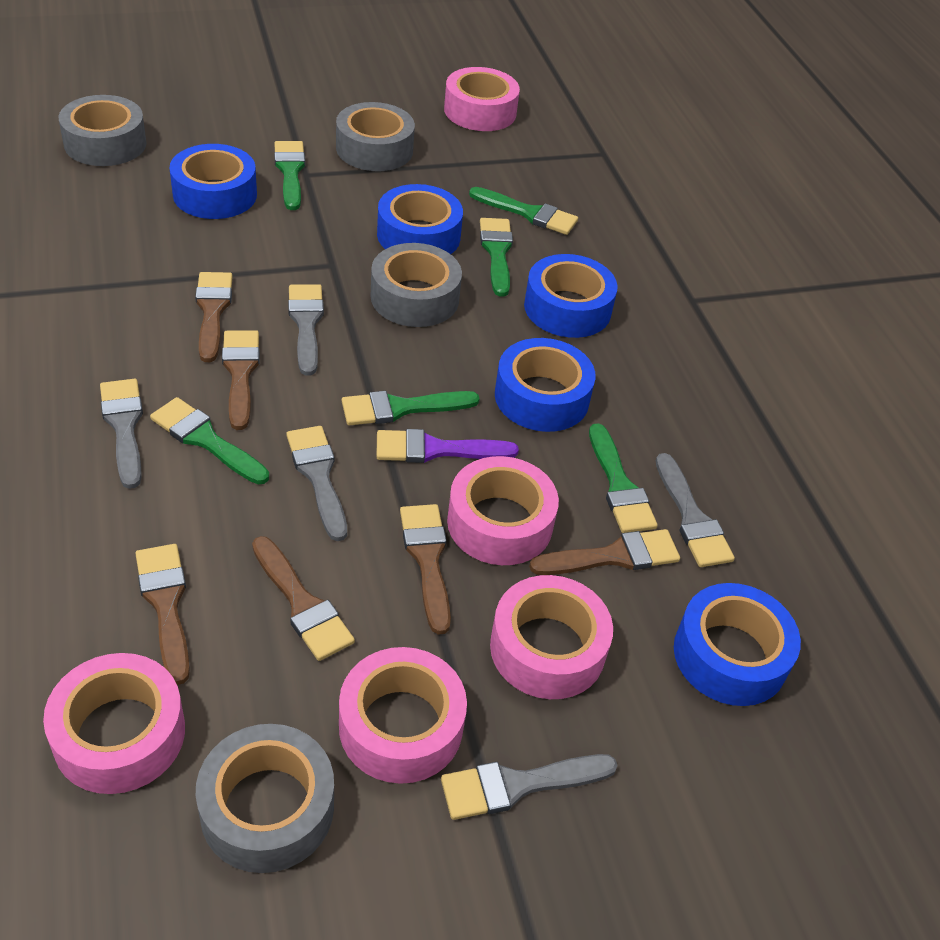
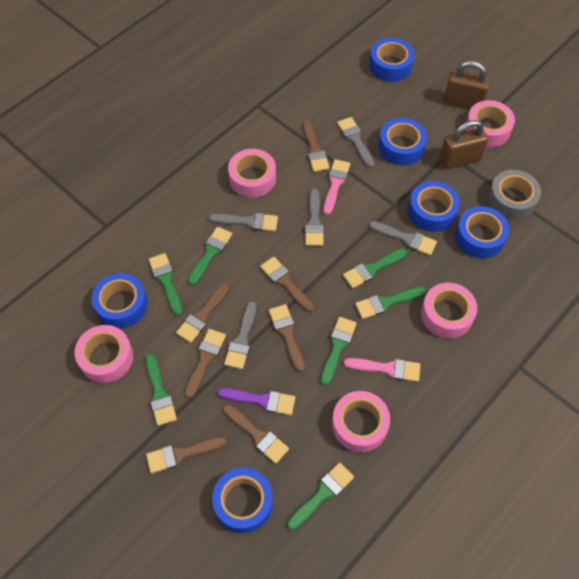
blue tape: [169,144,257,219] [377,184,463,254] [495,338,595,432] [524,254,617,338] [674,583,801,706] = 5 -> [91,273,148,328] [212,467,273,533] [369,38,414,82] [378,118,427,165] [408,181,460,232] [455,206,509,258] = 6
brown brush: [135,544,190,685] [195,272,233,362] [222,330,260,430] [252,536,355,661] [400,504,451,635] [529,529,680,575] = 6 -> [146,437,227,473] [176,283,229,343] [184,329,226,399] [223,404,289,464] [260,257,314,312] [269,304,305,372] [303,120,330,172] = 7
brown padlock: none = 0 -> [439,120,488,169] [444,61,490,109] = 2
green brush: [150,397,269,484] [274,141,305,210] [342,391,480,425] [469,187,578,235] [480,218,513,297] [589,423,658,533] = 6 -> [146,354,177,426] [149,253,183,316] [188,227,232,285] [287,462,354,530] [321,317,357,386] [343,248,407,289] [355,287,426,319] = 7
grey tape: [59,95,147,166] [196,724,334,873] [336,102,415,171] [370,243,462,327] = 4 -> [488,170,541,220] = 1
pink brush: none = 0 -> [323,159,350,215] [344,358,420,382] = 2

